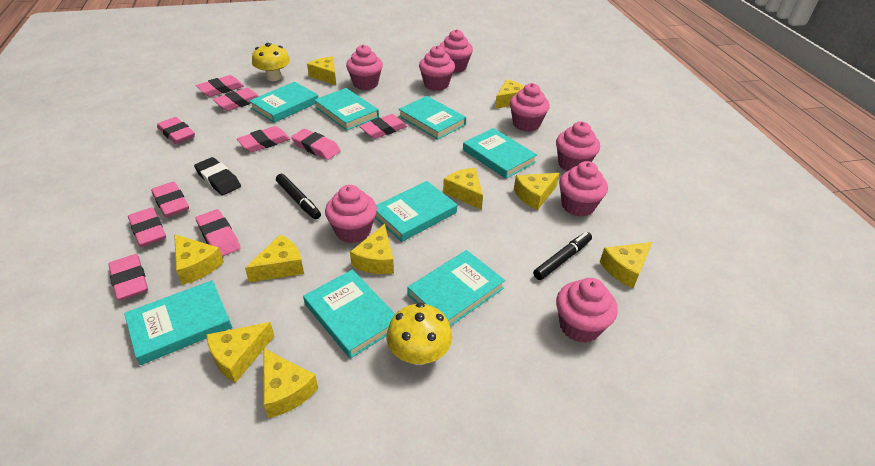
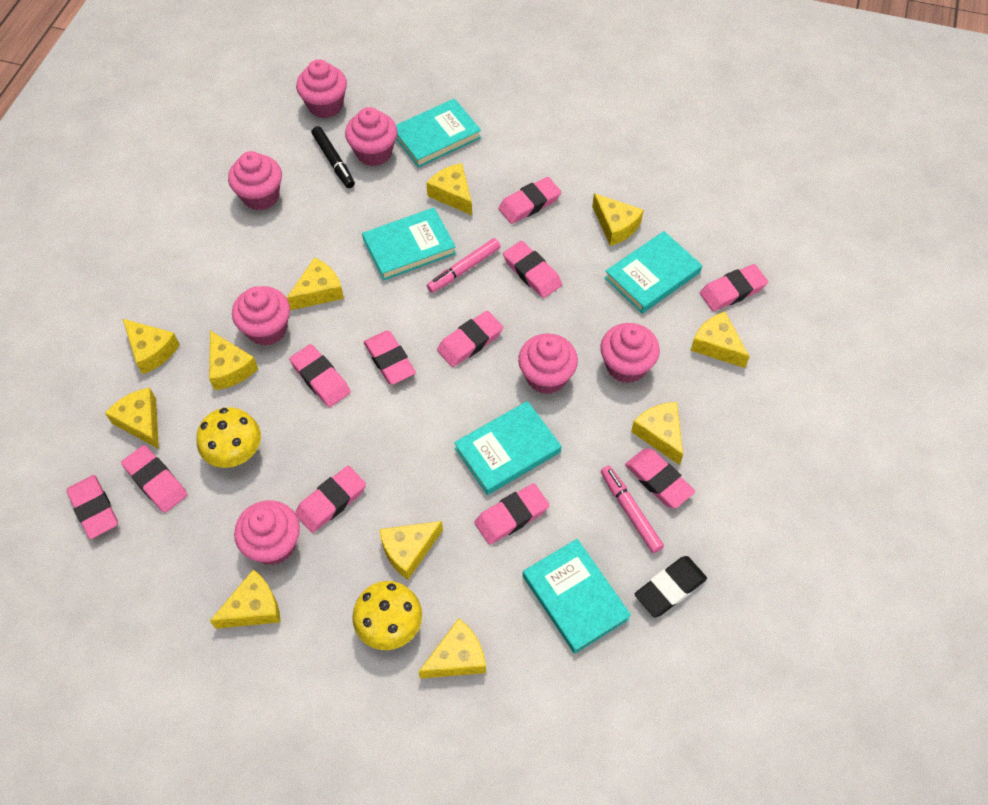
black marker: [276,174,321,219] [533,232,592,280] = 2 -> [312,126,355,188] = 1
pink cupcake: [325,185,377,243] [346,45,383,90] [419,45,455,91] [439,29,473,73] [510,83,550,132] [556,121,600,171] [556,278,618,343] [559,161,608,217] = 8 -> [228,151,282,210] [232,286,290,346] [234,500,300,565] [296,59,347,118] [345,107,397,166] [518,333,578,394] [600,323,660,383] = 7
pink eraser: [108,254,148,300] [128,207,166,247] [151,182,189,217] [157,117,195,144] [195,209,240,256] [196,75,244,97] [213,88,259,111] [237,126,290,152] [291,129,340,160] [359,114,407,139] = 10 -> [67,475,118,539] [121,445,188,513] [289,344,351,407] [295,466,366,533] [364,331,416,385] [437,311,503,367] [475,483,549,545] [498,177,561,224] [503,241,562,298] [625,448,695,509] [700,264,768,311] = 11
pink marker: none = 0 -> [427,238,501,293] [601,466,664,553] = 2
turquoise book: [124,280,232,365] [249,82,319,123] [303,270,395,359] [314,88,379,131] [375,181,457,242] [399,96,466,140] [407,250,505,326] [463,128,537,179] = 8 -> [362,208,456,281] [396,98,481,168] [454,401,562,495] [523,539,631,654] [604,231,702,314] = 5
yellow cheese: [174,234,224,285] [206,322,274,383] [245,235,304,282] [263,349,318,418] [307,57,336,85] [350,224,394,274] [443,168,483,210] [495,79,524,109] [514,173,559,210] [600,242,652,288] = 10 -> [105,387,159,449] [123,319,180,374] [209,331,258,390] [210,569,281,629] [287,258,344,310] [379,521,443,580] [418,618,486,678] [426,163,472,215] [592,193,644,246] [631,402,683,465] [690,311,750,368] = 11

